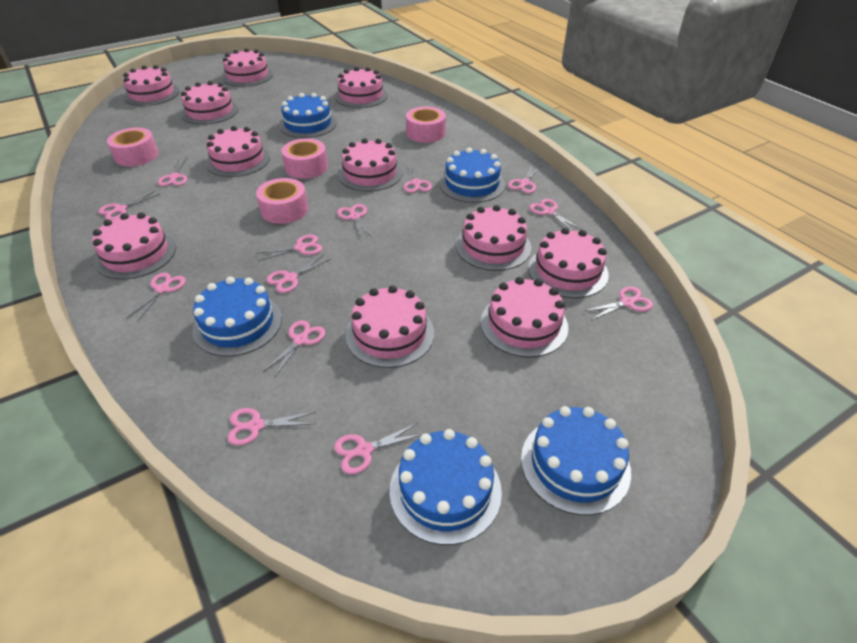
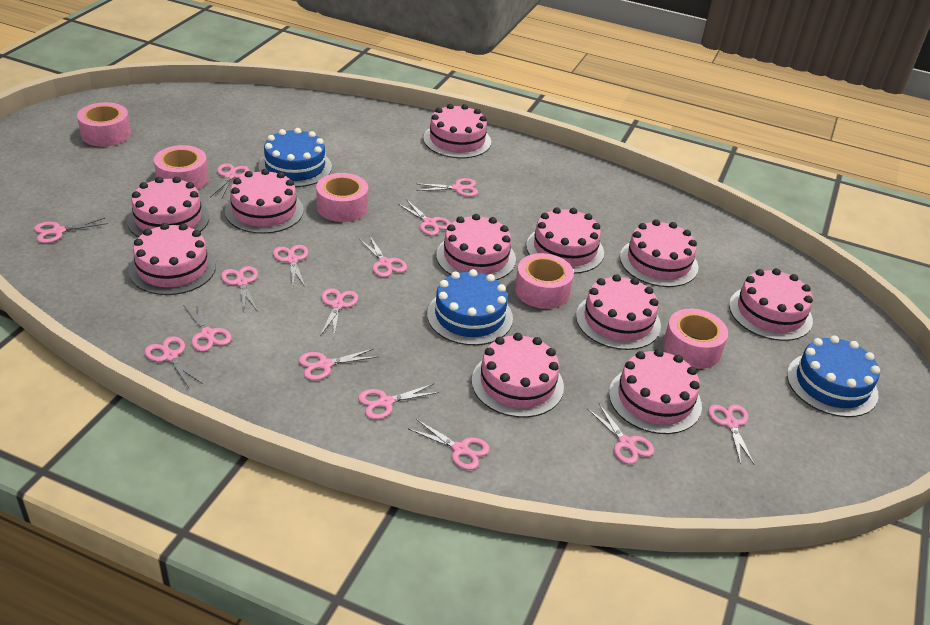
blue cake: [192,277,282,357] [279,93,337,138] [390,429,502,545] [439,148,505,203] [521,406,631,515] = 5 -> [258,128,332,187] [427,269,513,345] [787,336,880,417] = 3
pink scissors: [99,191,160,220] [126,273,186,322] [158,158,187,186] [227,408,316,445] [256,235,322,261] [262,320,326,378] [266,254,331,293] [334,423,422,474] [337,204,373,238] [404,163,432,193] [508,164,541,193] [529,199,582,231] [585,287,653,320] = 13 -> [34,218,108,243] [144,336,203,388] [183,301,231,351] [210,163,249,200] [221,266,258,312] [273,245,308,288] [299,349,377,380] [320,288,358,336] [358,384,440,419] [359,235,407,277] [397,199,451,236] [409,419,490,470] [417,178,478,197] [587,404,654,464] [708,404,755,465] = 15
pink tape: [107,128,158,166] [256,178,308,224] [282,138,328,179] [406,106,446,143] = 4 -> [77,102,131,147] [154,145,209,190] [316,173,368,222] [515,253,574,309] [663,309,728,369] = 5

